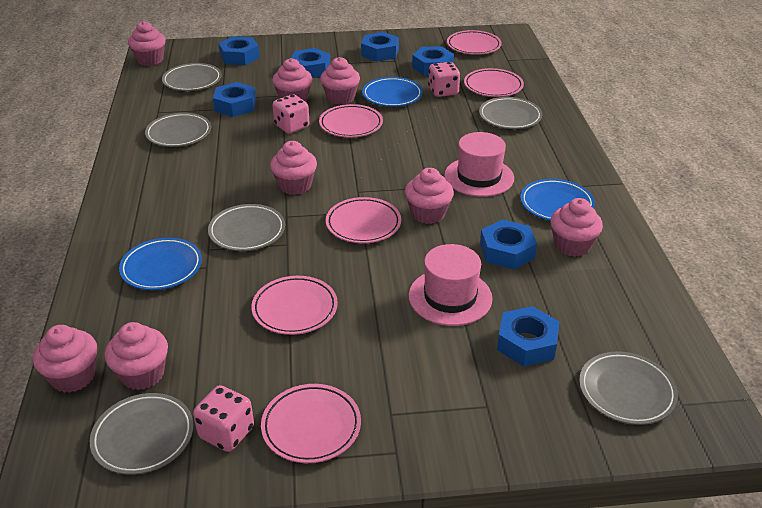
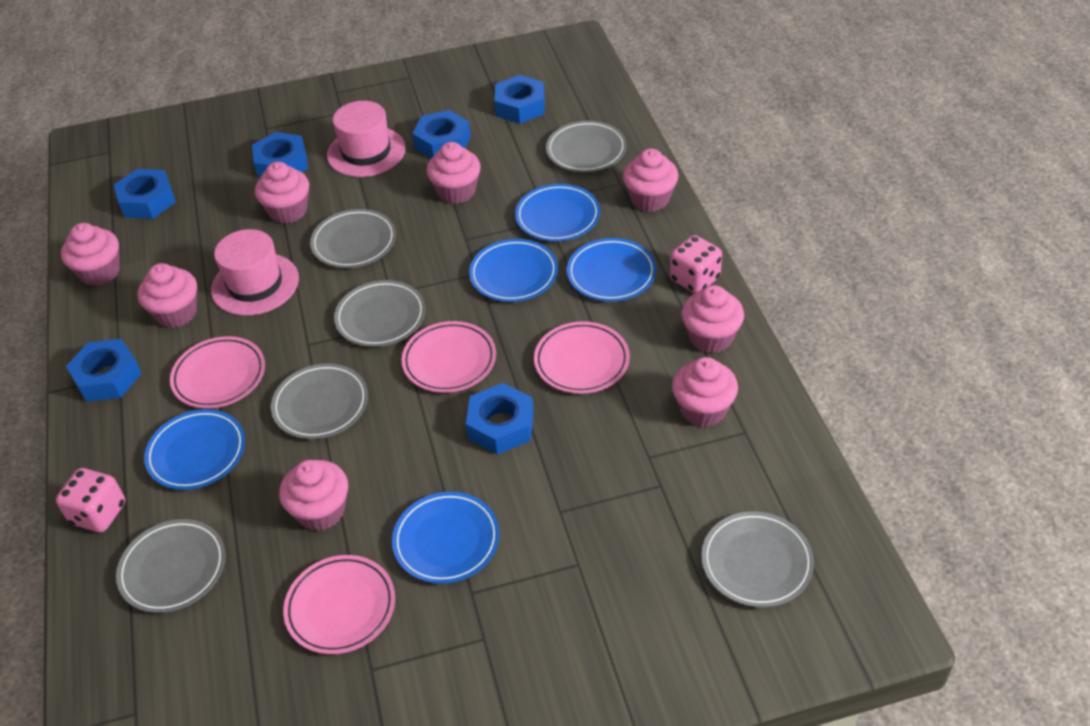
blue nut: [213,82,256,117] [218,36,260,65] [291,48,330,78] [361,32,399,62] [412,46,454,76] [480,219,537,269] [497,306,560,367] = 7 -> [66,339,142,402] [114,169,176,219] [252,132,308,178] [412,110,471,158] [466,383,534,455] [494,75,545,124] = 6
blue plate: [119,238,202,290] [362,77,423,107] [520,179,595,221] = 3 -> [144,409,245,490] [392,492,499,584] [469,239,558,302] [515,184,600,241] [567,238,656,301] = 5
pink dice: [193,385,254,452] [272,94,309,134] [428,62,460,97] = 3 -> [56,468,125,532] [670,235,722,293] = 2
pink plate: [251,276,338,335] [261,384,361,463] [319,104,383,137] [326,197,401,243] [447,30,502,55] [464,68,524,97] = 6 -> [170,336,265,408] [283,555,395,654] [401,321,496,393] [534,321,630,394] = 4

